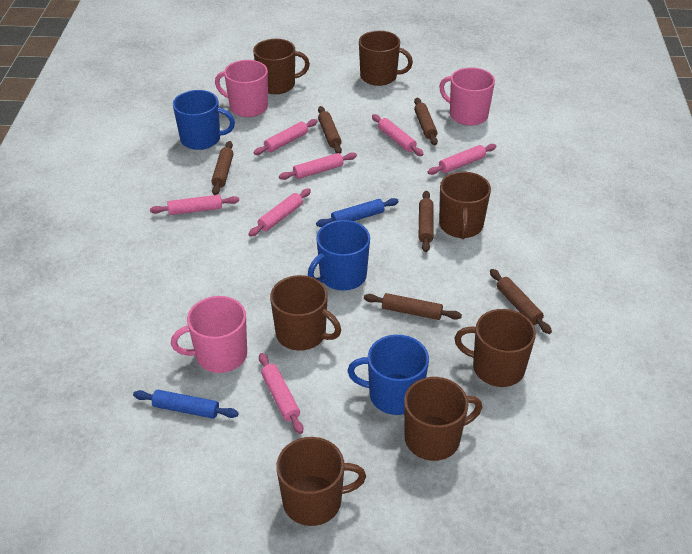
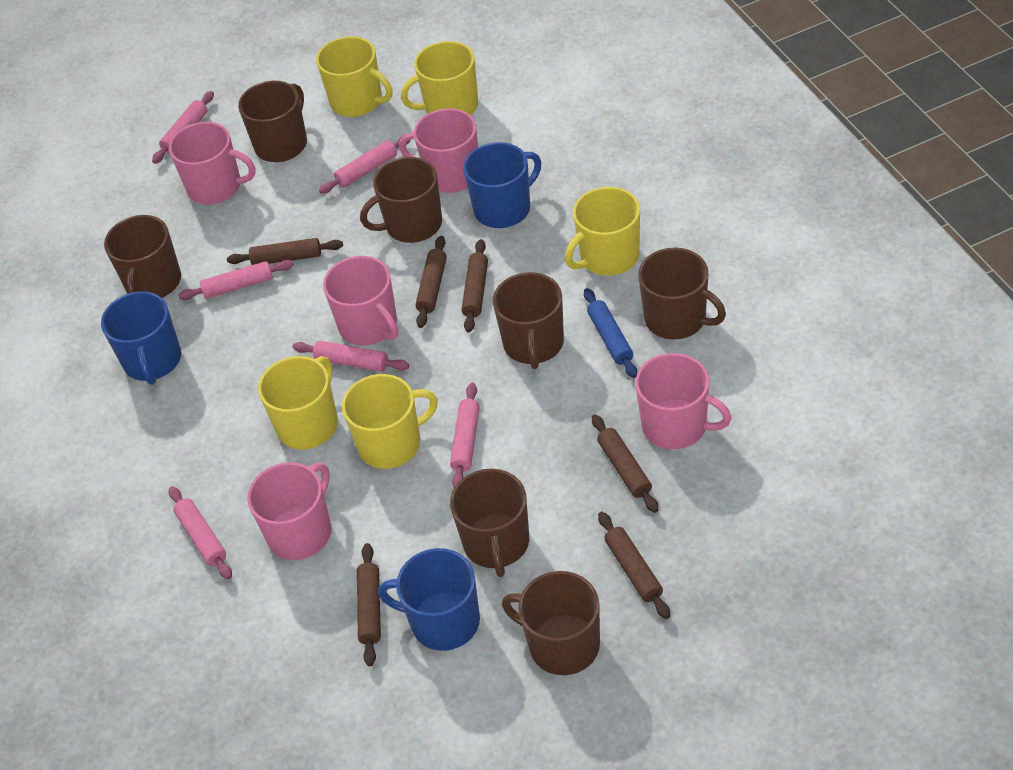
blue rolling pin: [133,390,239,419] [316,198,399,227] = 2 -> [584,288,637,378] = 1
pink mug: [171,296,247,373] [215,60,268,117] [439,67,495,126] = 3 -> [169,122,256,204] [247,462,331,560] [323,256,398,345] [399,109,478,193] [635,353,731,449] = 5
pink rolling pin: [150,195,239,215] [248,188,311,237] [253,119,318,155] [259,353,303,434] [279,152,357,180] [372,114,424,156] [428,144,496,175] = 7 -> [152,91,214,164] [169,486,232,580] [178,260,294,300] [292,341,409,372] [319,135,411,194] [450,382,480,488] = 6
yellow mug: none = 0 -> [258,356,338,450] [316,36,392,117] [342,374,438,469] [401,41,478,115] [565,187,640,276] = 5

